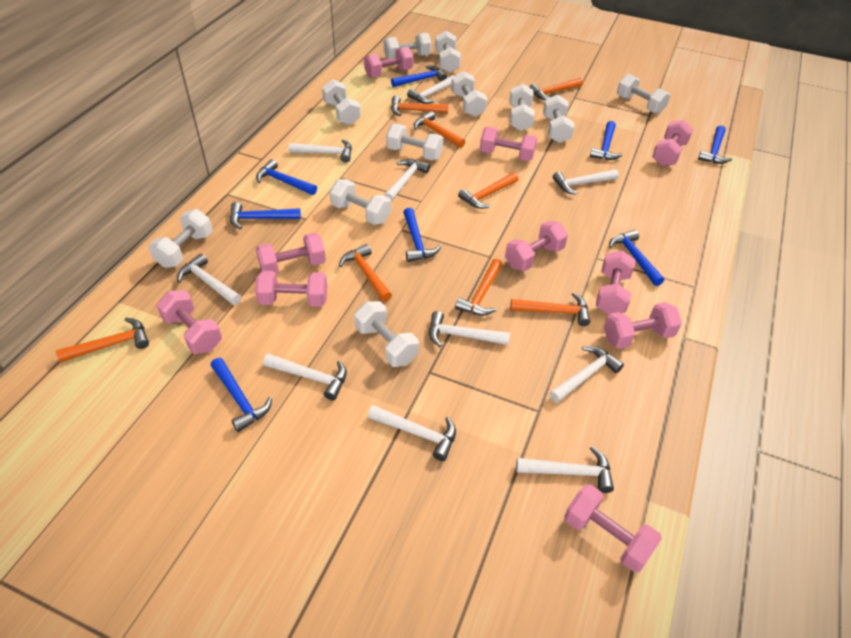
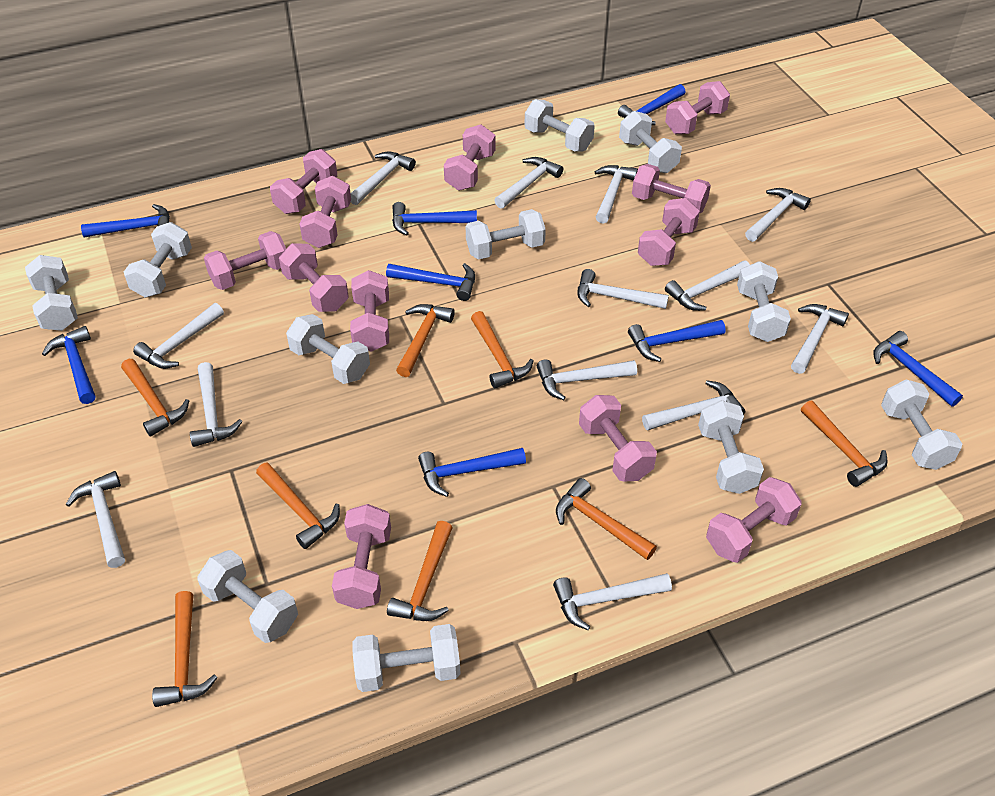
pink dumbbell: [156,290,222,354] [255,271,327,307] [256,233,326,275] [364,46,413,78] [480,127,537,161] [505,221,568,271] [564,484,662,572] [596,251,635,315] [604,302,682,349] [652,120,693,166] = 10 -> [204,231,286,290] [270,149,337,214] [279,243,349,312] [299,176,351,248] [332,504,391,609] [350,270,389,352] [444,124,496,191] [579,395,657,481] [632,164,711,214] [638,198,700,266] [665,81,730,134] [706,477,802,563] = 12
white hammer: [177,254,241,305] [263,353,347,400] [289,139,352,163] [368,405,456,461] [384,159,430,202] [407,75,455,104] [429,311,510,347] [516,446,614,493] [549,346,624,403] [553,169,619,195] = 10 -> [66,471,125,568] [133,303,224,369] [190,362,243,447] [351,152,416,205] [494,157,563,209] [537,360,637,400] [553,573,672,630] [578,269,669,309] [595,165,638,224] [642,380,745,431] [665,260,750,311] [745,188,811,242] [791,304,849,374] = 13

